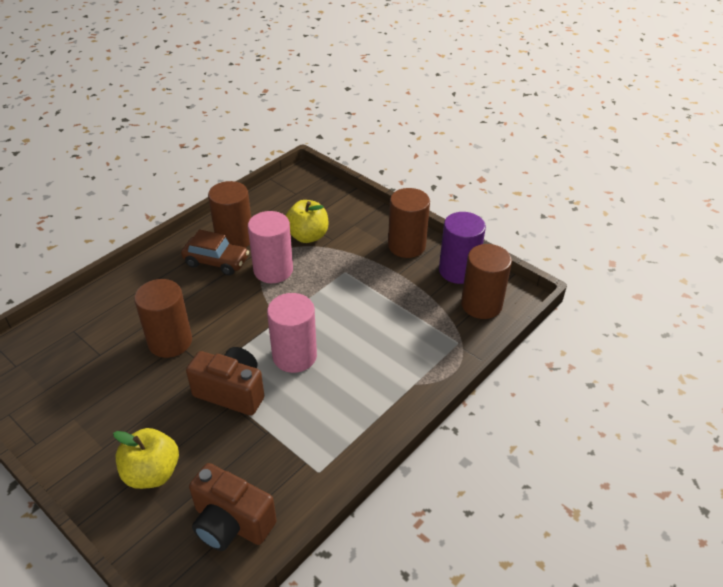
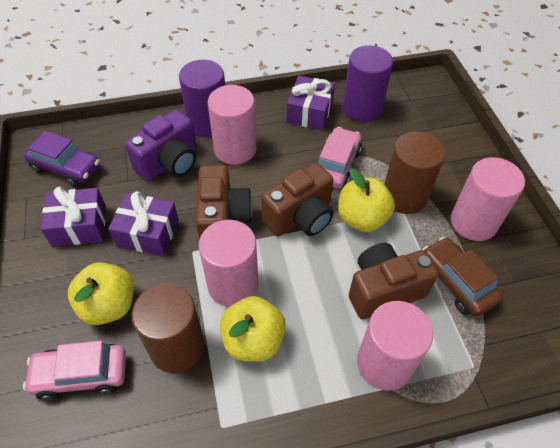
brown camera: [186,347,264,416] [189,463,277,551] = 2 -> [195,165,253,240] [261,163,334,236] [349,243,439,319] = 3
brown cylinder: [134,279,192,358] [208,181,251,248] [388,188,430,258] [461,244,512,319] = 4 -> [132,284,205,373] [384,132,445,214] = 2
pink car: none = 0 -> [23,341,126,401] [318,127,362,188] = 2
pink cylinder: [248,211,293,283] [267,293,317,373] = 2 -> [199,220,258,307] [208,85,256,165] [357,301,433,391] [451,157,525,241] = 4
purple camera: none = 0 -> [125,109,197,181] = 1
purple car: none = 0 -> [24,131,100,187] = 1
purple cylinder: [439,212,486,284] = 1 -> [179,60,225,138] [343,45,393,122] = 2
purple gift: none = 0 -> [41,187,106,247] [108,191,179,256] [286,76,335,130] = 3
yellow apple: [113,428,179,489] [286,200,328,243] = 2 -> [68,262,134,325] [220,296,286,362] [338,169,395,232] = 3

